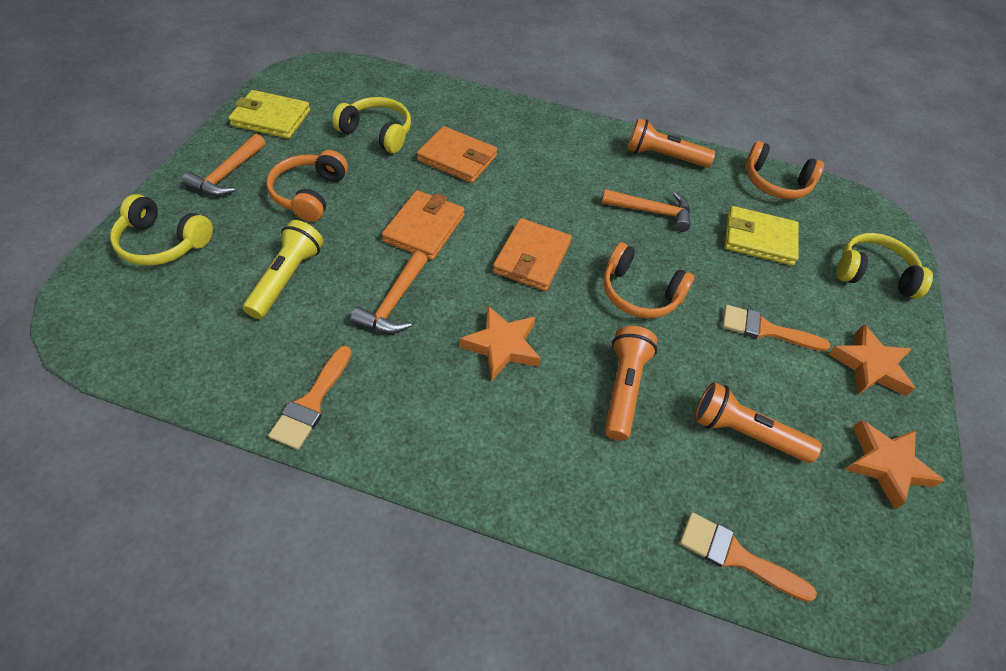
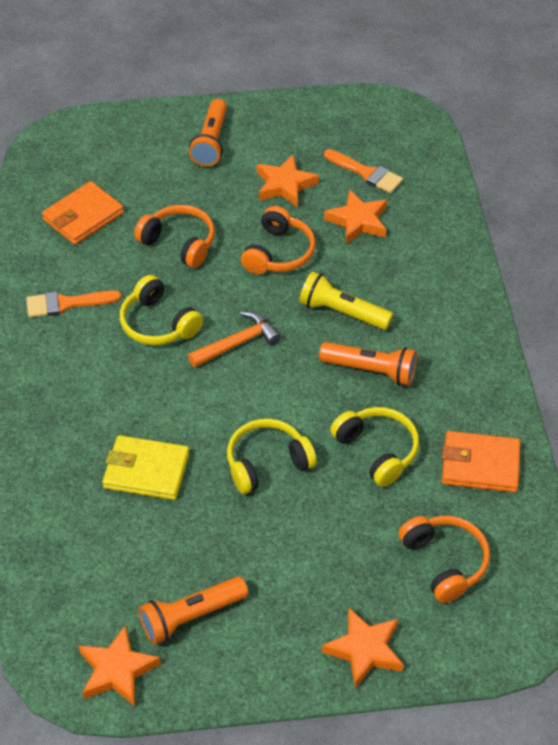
orange brush: [268,346,352,450] [680,512,817,602] [722,305,830,351] = 3 -> [26,290,121,318] [324,149,403,194] = 2
orange hammer: [182,134,266,196] [350,251,427,333] [602,189,690,232] = 3 -> [188,311,281,367] = 1
orange star: [459,306,541,381] [828,324,915,396] [844,420,944,509] = 3 -> [79,625,161,706] [257,155,319,207] [322,608,404,689] [324,189,387,244] = 4
orange wallet: [382,190,465,260] [417,126,497,183] [493,218,572,291] = 3 -> [42,181,124,245] [442,431,520,493] = 2
yellow wallet: [228,90,310,139] [725,206,799,266] = 2 -> [102,435,189,500] = 1

